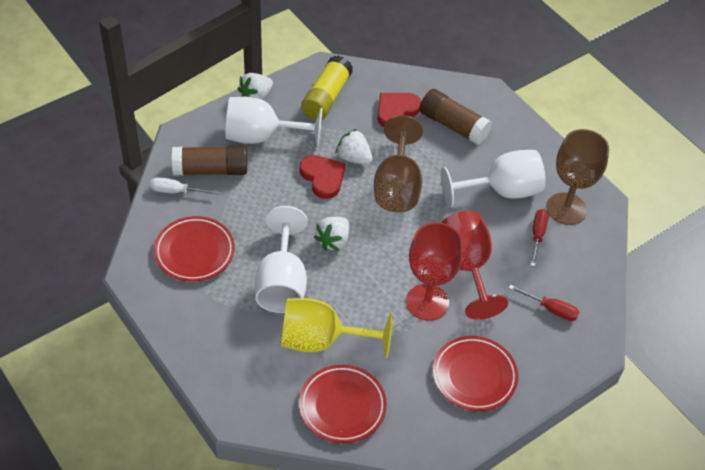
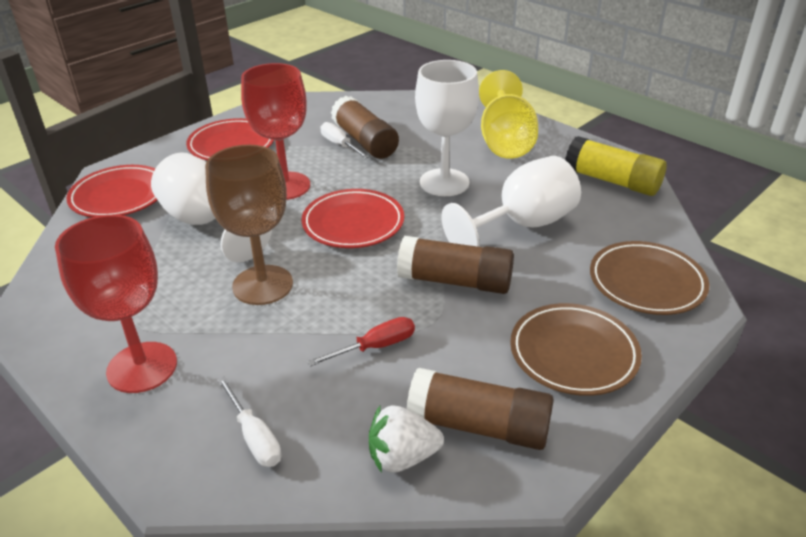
brown glue stick: [172,146,247,176] [420,89,492,145] = 2 -> [331,96,399,159] [397,236,514,294] [406,368,554,450] = 3
brown goblet: [374,115,423,212] [546,129,609,225] = 2 -> [205,145,293,305] = 1
brown plate: none = 0 -> [510,303,642,396] [590,241,709,315] = 2
red heart: [299,155,345,199] [377,93,421,127] = 2 -> none = 0
red screwdriver: [509,285,579,321] [530,209,549,267] = 2 -> [307,317,415,367] = 1
white screwdriver: [150,177,220,195] = 1 -> [218,377,281,467] [321,122,370,159] = 2
white strawberry: [238,73,273,100] [314,217,349,251] [335,129,373,165] = 3 -> [369,405,444,473] = 1

